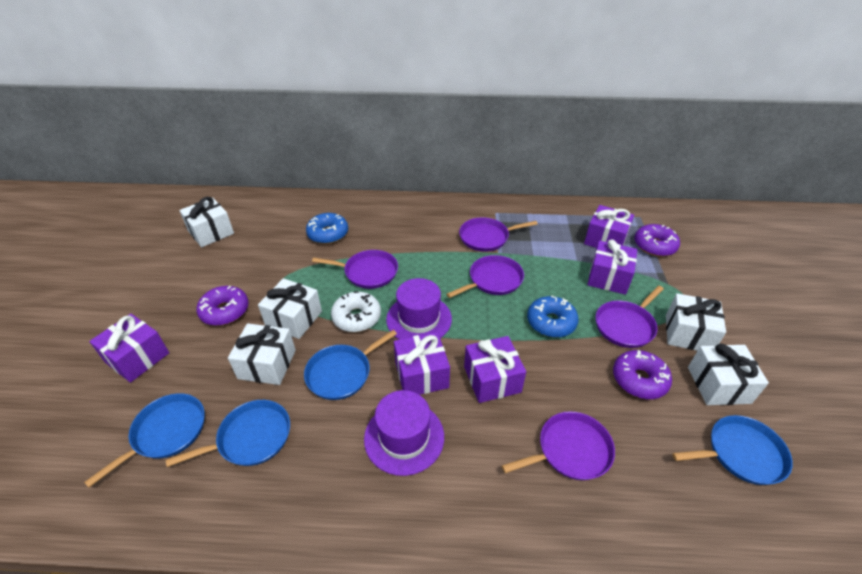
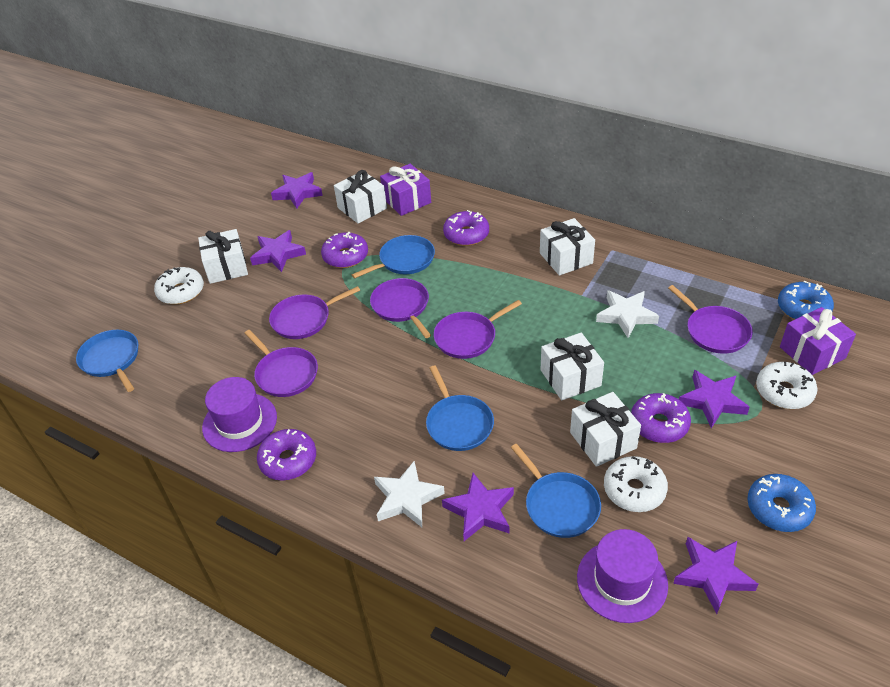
purple donut: [197,286,249,326] [613,350,672,399] [634,224,680,257] = 3 -> [257,429,316,481] [321,232,368,268] [443,210,489,246] [631,393,691,443] = 4
purple gift: [89,314,169,383] [394,332,450,395] [464,336,526,403] [584,205,634,248] [587,239,637,295] = 5 -> [380,164,431,216] [780,307,856,375] = 2
purple star: none = 0 -> [250,230,306,272] [271,172,323,208] [442,473,514,541] [673,537,759,614] [679,370,750,428] = 5
white donut: [331,291,381,332] = 1 -> [154,267,204,304] [604,456,668,512] [756,361,817,409] = 3
white star: none = 0 -> [374,461,445,527] [596,290,659,338] = 2

